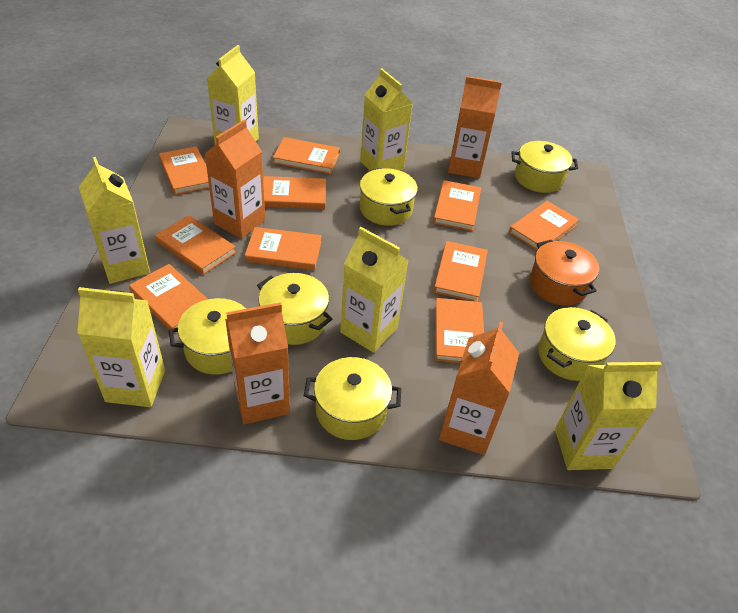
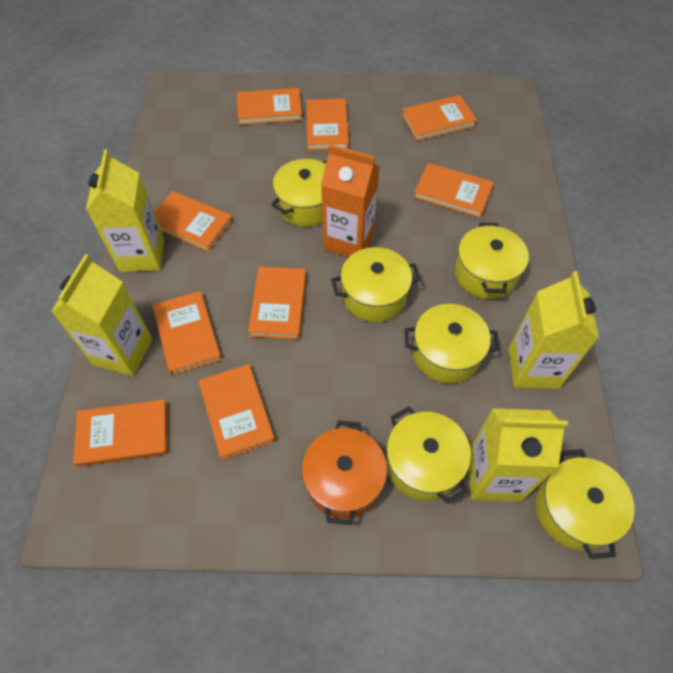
orange book: [129,264,208,334] [155,215,236,275] [159,146,209,195] [245,227,322,270] [263,176,326,209] [273,137,340,174] [433,180,481,231] [433,241,488,302] [435,298,484,363] [509,201,579,250] = 10 -> [73,400,168,467] [153,291,222,375] [154,191,233,252] [198,364,275,460] [237,88,302,125] [248,267,306,339] [306,99,349,150] [402,95,477,141] [414,163,494,218] = 9
orange carton: [205,120,265,239] [225,302,290,424] [439,322,519,455] [448,76,502,178] = 4 -> [321,144,380,258] = 1
yellow carton: [77,287,165,407] [79,157,150,284] [207,45,259,145] [340,227,409,353] [360,68,413,171] [555,362,662,470] = 6 -> [51,254,152,376] [86,150,164,272] [469,408,568,502] [509,271,599,389] = 4

